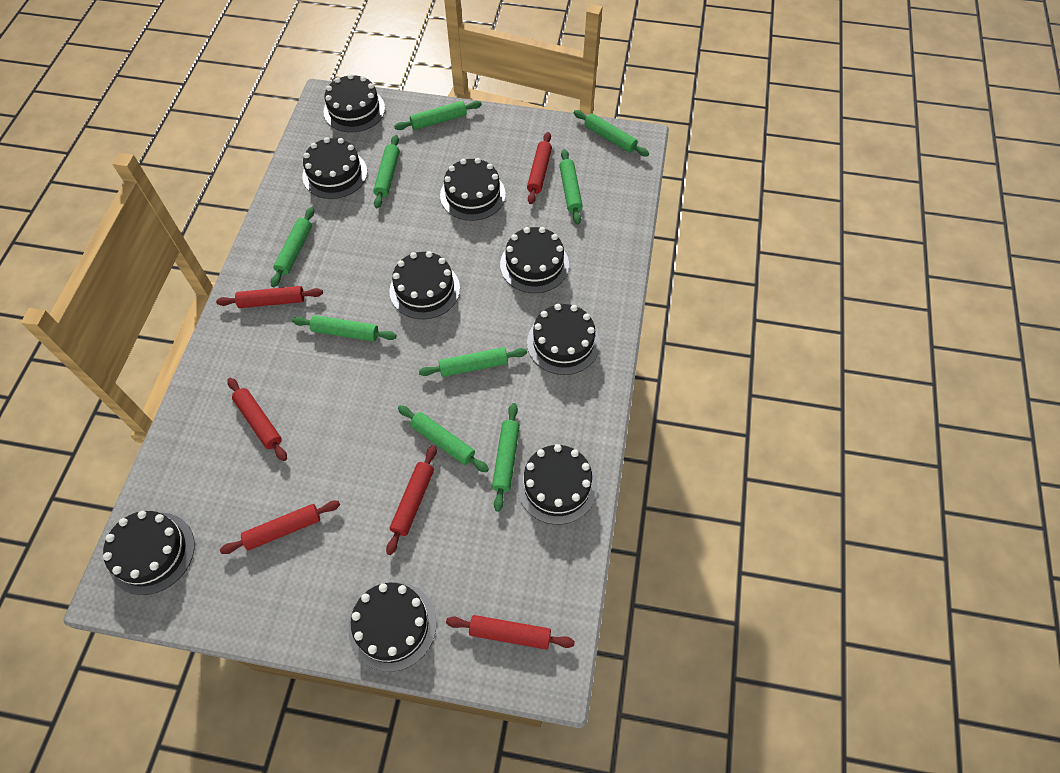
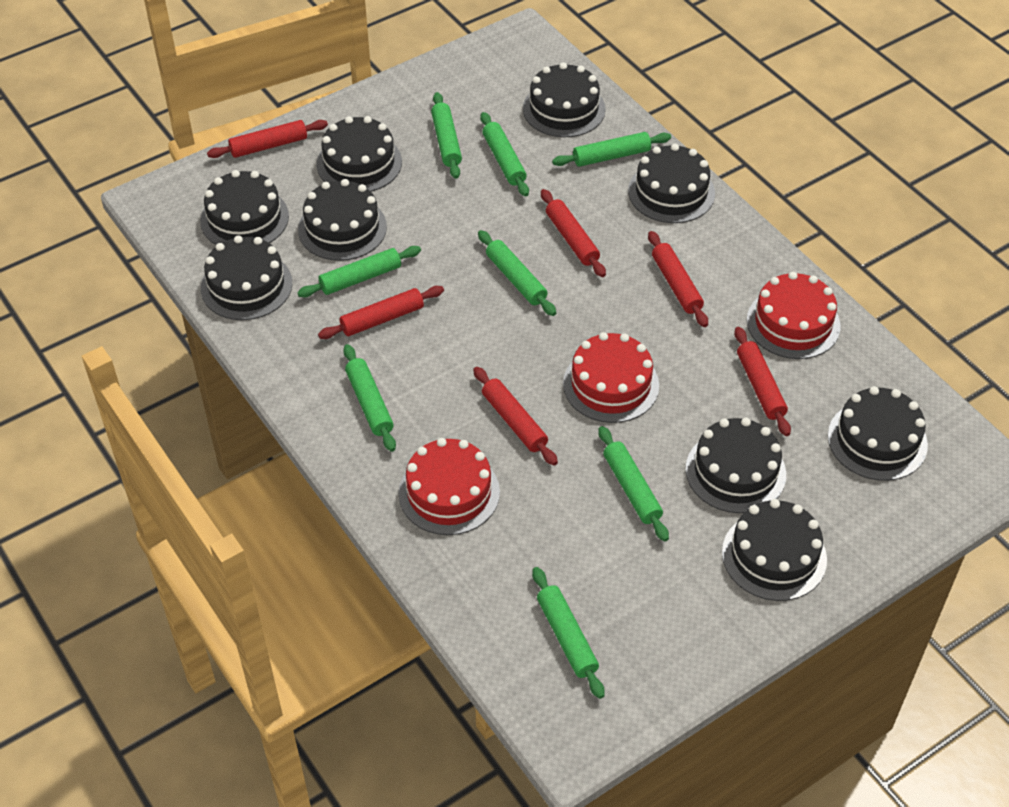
green rolling pin: [271,207,314,287] [292,315,397,341] [373,135,400,208] [394,101,482,130] [398,405,489,472] [419,347,527,377] [492,403,520,512] [559,149,583,224] [574,110,649,157] = 9 -> [297,246,421,297] [343,344,396,452] [431,92,462,179] [478,230,556,316] [480,112,529,197] [532,567,605,699] [552,132,671,167] [598,426,669,541] = 8
red cake: none = 0 -> [398,438,500,535] [563,332,659,423] [747,272,840,359] = 3

